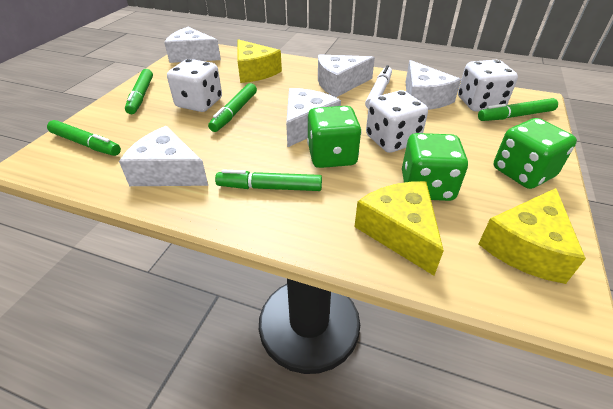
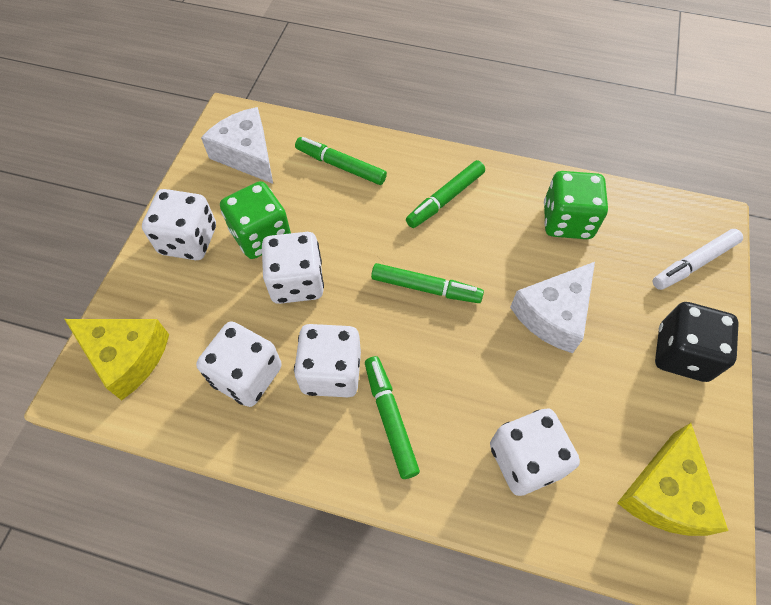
black dice: none = 0 -> [655,302,739,382] = 1
green dice: [307,106,361,168] [402,133,468,201] [493,118,577,189] = 3 -> [220,181,291,259] [544,171,608,239] = 2
green marker: [47,120,121,156] [125,69,153,114] [208,83,257,132] [215,170,322,191] [478,98,558,121] = 5 -> [295,137,387,185] [365,356,420,479] [371,263,484,303] [406,160,485,228] = 4
white cheese: [119,126,208,186] [164,27,221,63] [286,88,341,147] [318,54,375,97] [406,60,461,110] = 5 -> [201,107,273,184] [510,262,595,353] = 2
white dice: [167,59,222,112] [366,90,428,153] [458,60,518,112] = 3 -> [142,189,216,260] [196,321,282,407] [262,232,324,304] [294,324,361,397] [490,408,580,496] = 5
yellow cheese: [238,39,282,83] [354,181,444,276] [478,188,586,284] = 3 -> [64,319,169,400] [617,423,728,536] = 2

